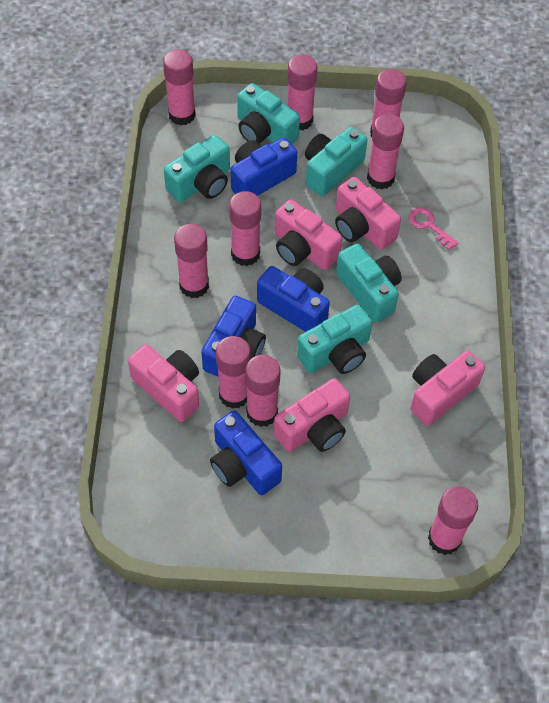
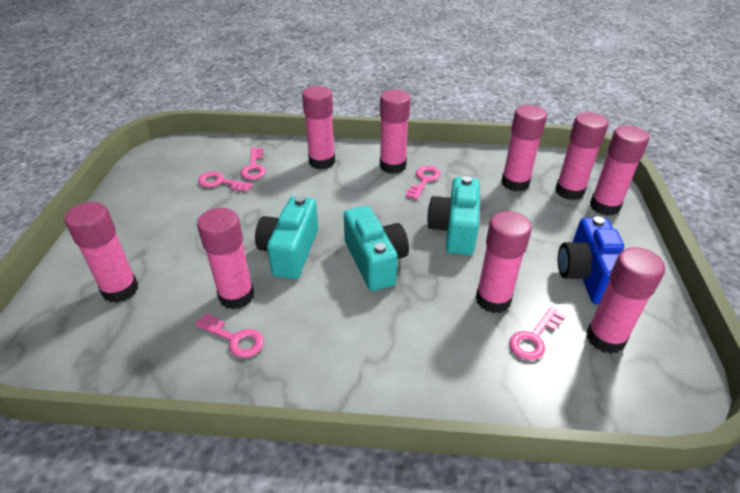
blue camera: [202,296,266,377] [210,411,282,495] [231,137,297,196] [257,266,330,332] = 4 -> [558,216,624,304] = 1
pink camera: [128,344,199,422] [274,378,350,452] [275,199,342,270] [335,177,401,250] [410,350,485,426] = 5 -> none = 0
pink key: [408,207,458,250] = 1 -> [195,313,264,358] [198,172,253,192] [241,148,266,180] [405,166,441,200] [509,307,566,360] = 5
turquoise camera: [164,135,230,202] [237,83,300,144] [297,304,372,374] [305,127,367,196] [336,244,402,322] = 5 -> [255,196,318,279] [344,206,409,291] [427,176,480,255] = 3

